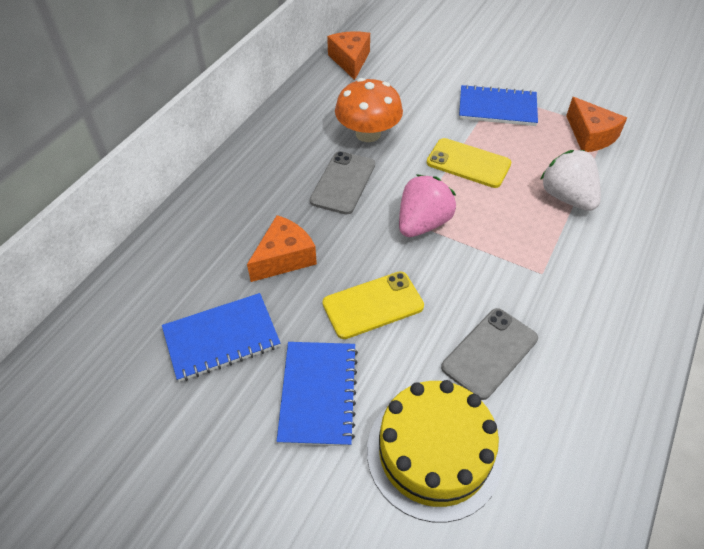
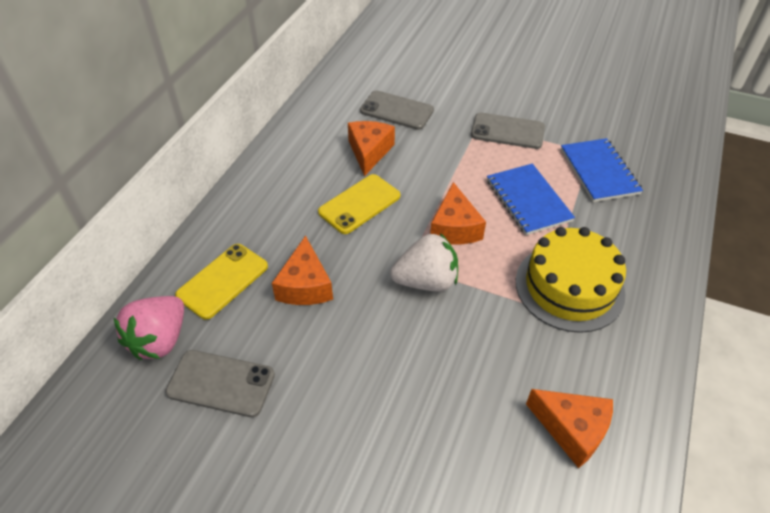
blue notebook: [162,293,280,382] [277,342,358,447] [459,84,538,126] = 3 -> [487,164,575,235] [561,138,643,202] = 2
grey phone: [310,151,375,214] [441,308,538,400] = 2 -> [165,350,275,417] [360,91,434,130] [471,113,545,149] = 3
orange cheese: [247,215,317,282] [327,31,370,80] [566,97,627,152] = 3 -> [272,235,333,305] [348,121,395,176] [430,182,486,245] [526,389,613,468] = 4
orange mushroom: [335,78,403,142] = 1 -> none = 0

